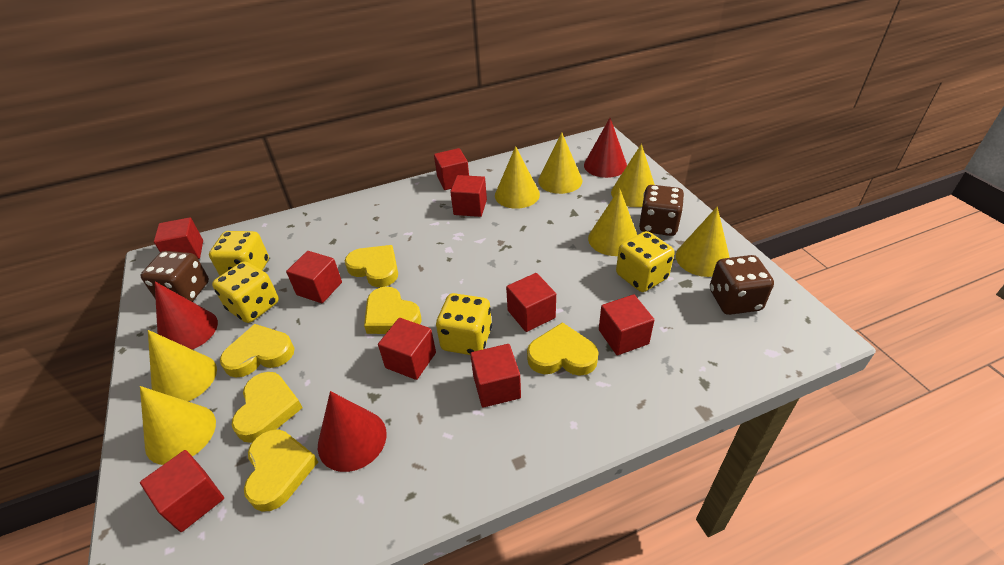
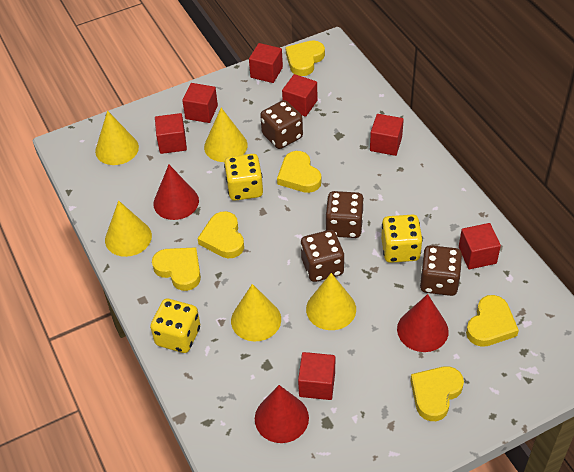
brown dice: [140,251,209,302] [639,185,684,236] [710,255,774,315] = 3 -> [260,100,303,149] [300,230,345,282] [325,191,364,238] [420,245,462,296] = 4
red cube: [140,450,224,532] [154,217,203,259] [286,251,342,303] [378,318,436,380] [434,148,469,190] [450,175,487,217] [470,344,521,408] [506,273,556,332] [599,294,654,355] = 9 -> [155,113,187,154] [182,83,218,123] [249,43,283,83] [282,74,317,117] [298,352,335,400] [370,114,404,156] [459,223,501,269] = 7
yellow cone: [140,386,216,465] [148,330,217,401] [495,146,540,209] [538,132,582,194] [588,188,637,256] [611,144,655,207] [676,207,730,277] = 7 -> [95,111,139,165] [105,200,152,257] [204,108,248,162] [231,284,281,341] [306,273,356,330] = 5
yellow dice: [209,231,269,276] [212,261,279,323] [436,293,492,355] [616,231,674,292] = 4 -> [150,299,200,353] [224,154,263,201] [381,215,423,263] = 3

